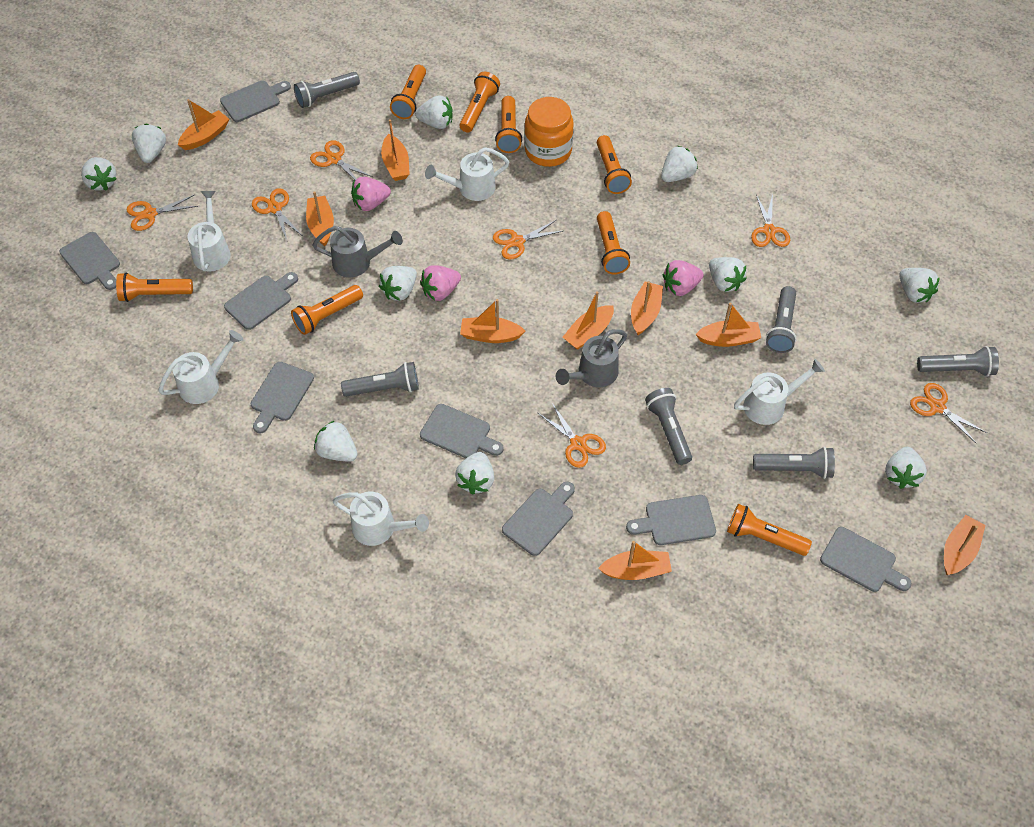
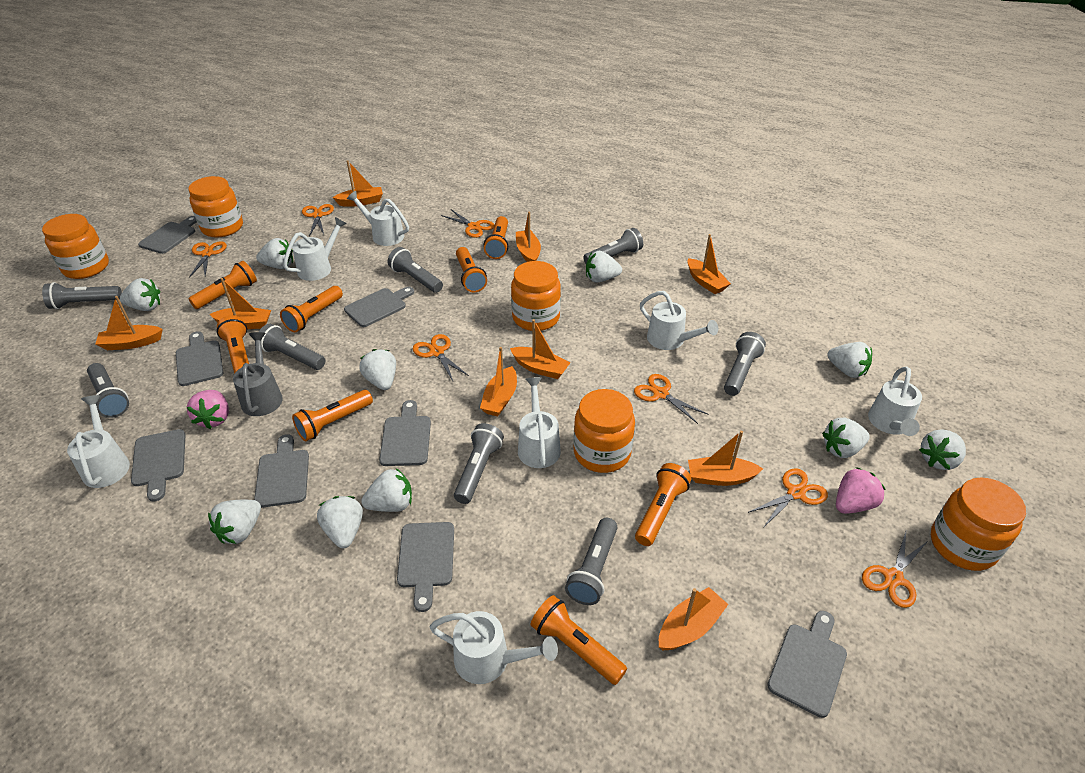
grey flashlight: [294,72,360,108] [341,362,419,397] [645,388,692,465] [753,447,835,479] [766,286,797,353] [917,346,999,377] = 6 -> [42,282,122,309] [87,363,129,418] [259,324,325,370] [388,247,443,293] [454,423,504,504] [565,518,617,605] [583,228,643,264] [724,332,766,396] = 8
grey watering can: [312,226,403,277] [556,329,627,387] = 2 -> [233,332,283,416] = 1
orange jar: [524,97,574,167] = 1 -> [42,214,109,279] [188,176,243,238] [511,261,561,331] [573,389,635,473] [931,478,1026,571] = 5
pink strawberry: [351,177,391,211] [420,265,461,301] [663,260,704,296] = 3 -> [187,390,229,429] [836,467,886,514] = 2
white watering can: [158,330,243,404] [188,191,231,272] [333,492,429,546] [425,147,509,201] [734,359,825,425] = 5 -> [67,395,130,488] [283,217,347,281] [347,191,409,246] [430,611,558,684] [518,377,561,468] [640,291,718,350] [868,367,922,436] = 7

